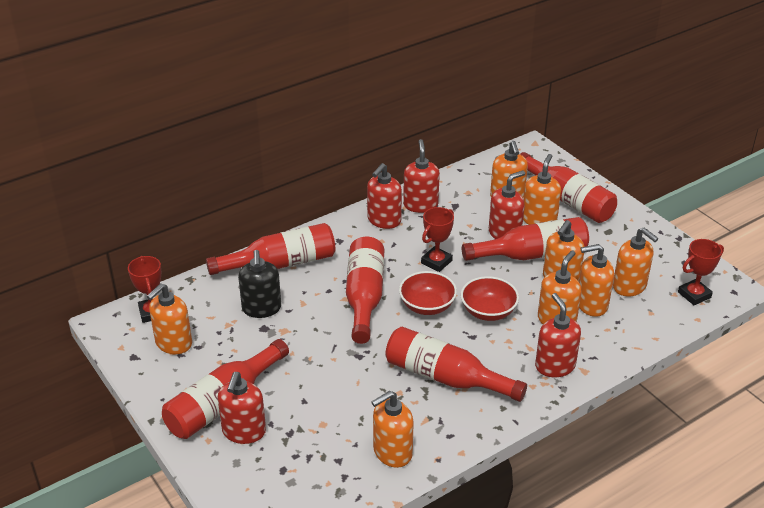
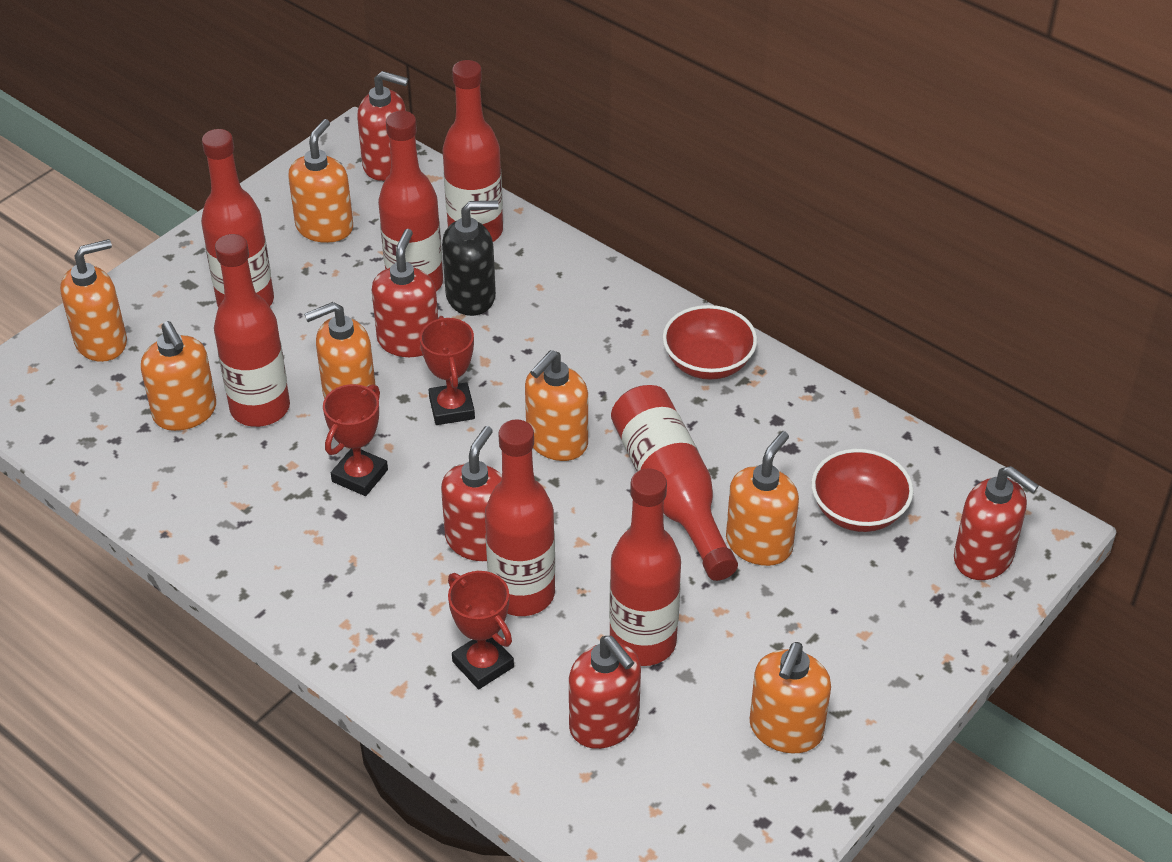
orange soap dispenser: [147,283,192,354] [371,391,414,468] [490,141,528,198] [523,154,561,225] [538,251,581,324] [543,220,584,282] [579,244,614,317] [613,228,658,296] = 8 -> [60,239,127,362] [141,321,216,431] [288,119,353,243] [304,302,376,399] [525,350,588,461] [726,431,799,566] [750,642,831,754] = 7
red bottle: [162,339,289,439] [206,223,335,275] [346,237,384,344] [385,327,527,402] [462,217,589,261] [520,152,617,223] = 6 -> [201,129,274,308] [214,234,290,427] [378,111,443,292] [443,60,503,242] [485,419,555,616] [609,468,681,666] [611,385,738,581] = 7

